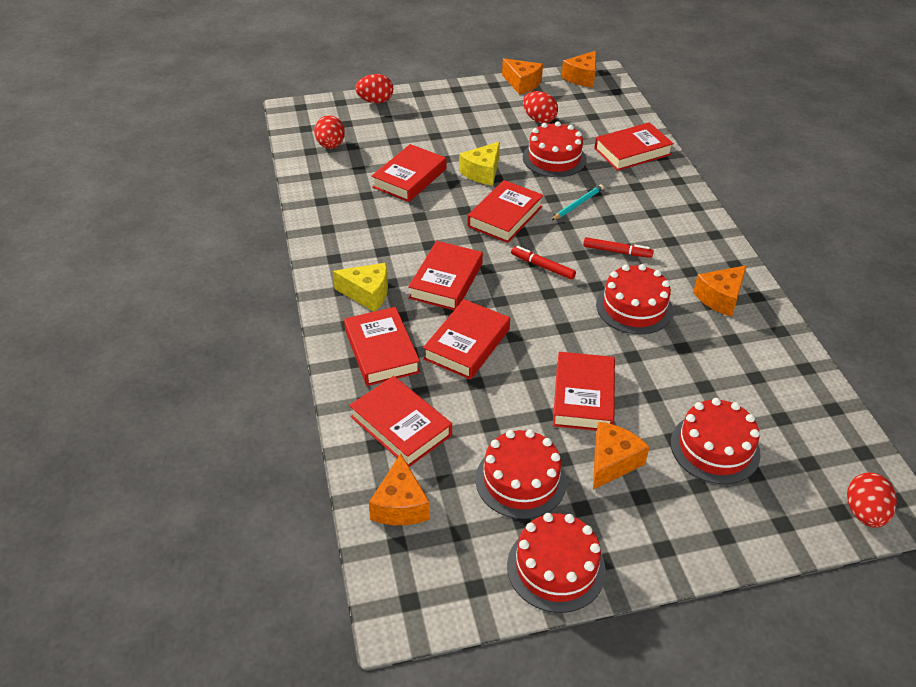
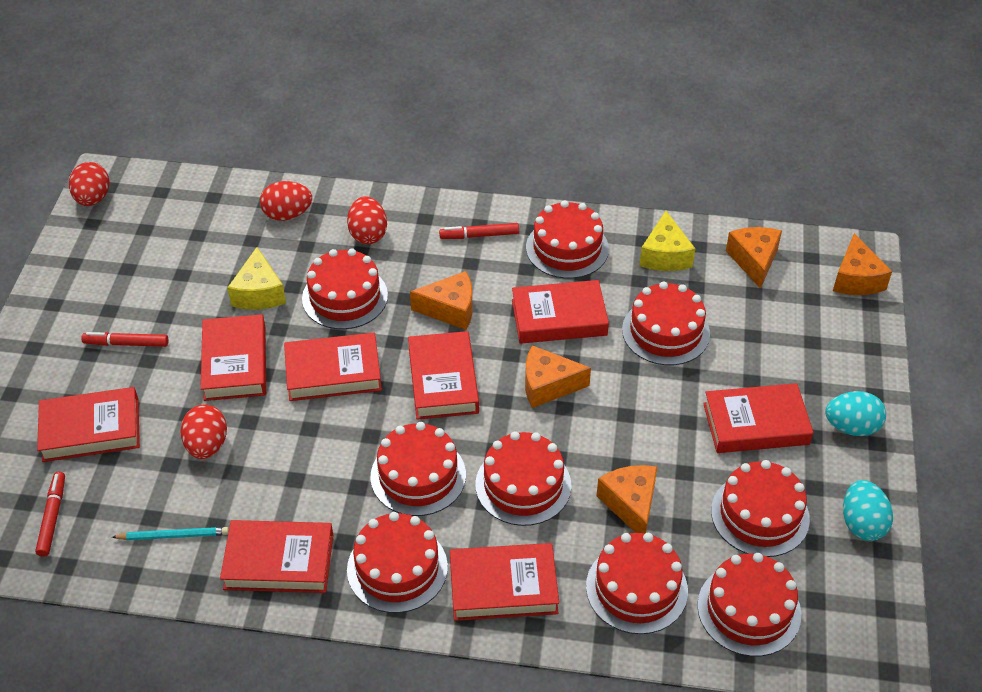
red cake: [476,429,567,519] [507,513,606,613] [523,121,587,177] [596,264,673,334] [671,398,761,484] = 5 -> [302,248,388,329] [347,512,448,613] [370,422,466,516] [475,431,572,526] [526,200,609,279] [586,533,688,634] [622,282,710,365] [697,553,801,656] [711,460,810,557] = 9
red marker: [511,246,576,280] [583,237,654,258] = 2 -> [35,472,65,557] [81,332,169,347] [439,223,519,239] = 3
turquoise egg: none = 0 -> [825,391,886,436] [843,480,893,541] = 2

